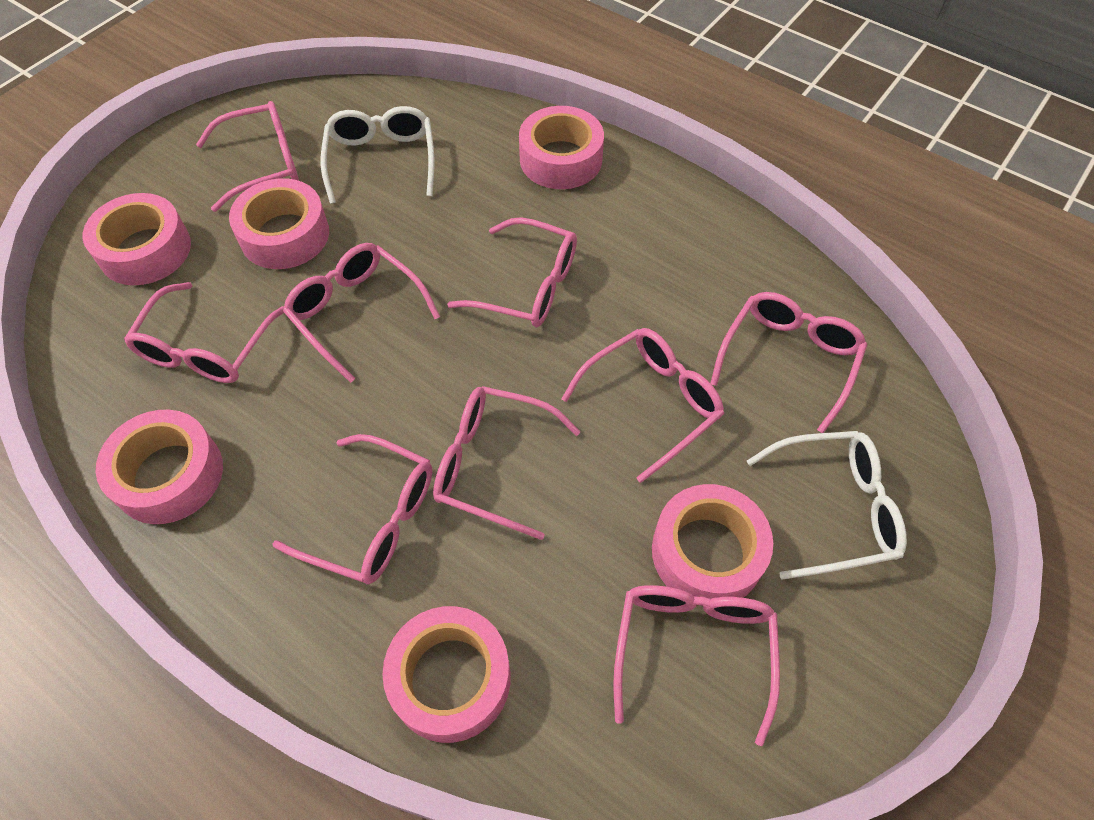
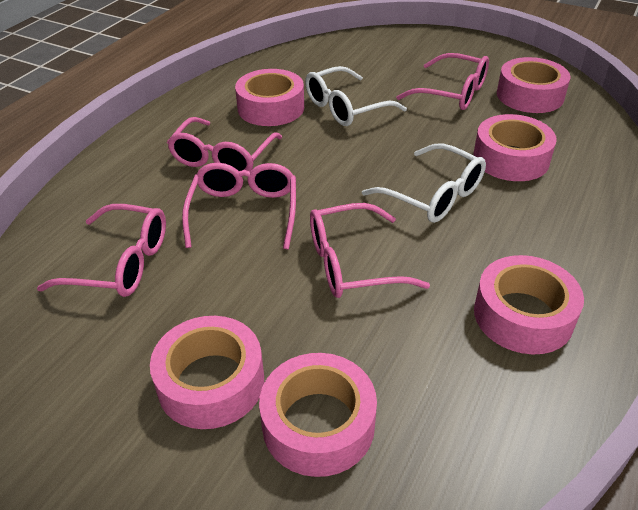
pink glasses: [124,282,284,383] [196,101,299,212] [272,434,432,584] [283,243,440,383] [433,386,581,540] [447,217,577,327] [561,328,724,483] [613,585,780,746] [710,292,867,433] = 9 -> [37,204,166,297] [167,117,282,171] [182,163,296,250] [310,203,430,298] [396,53,489,110] = 5

